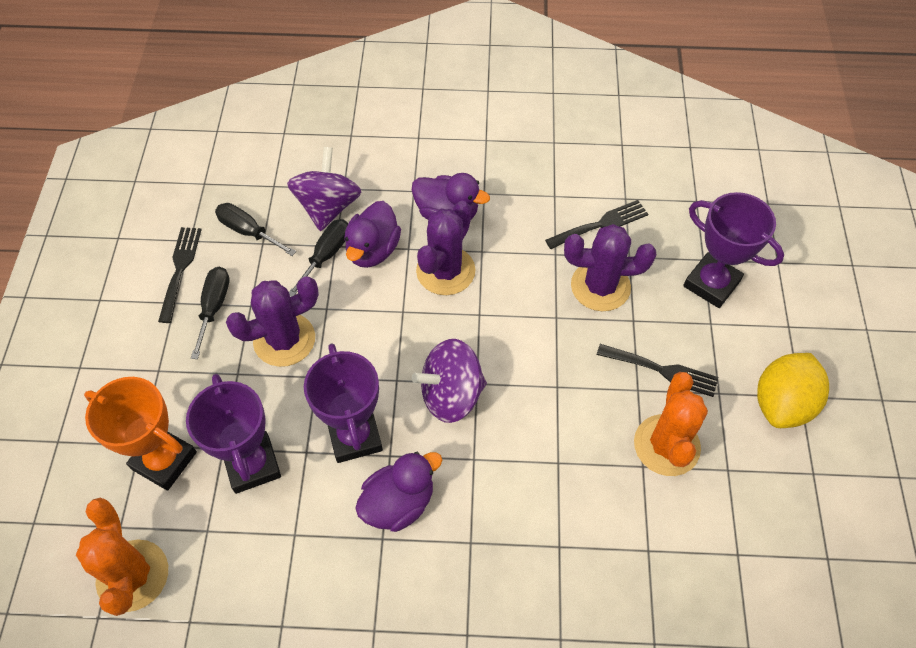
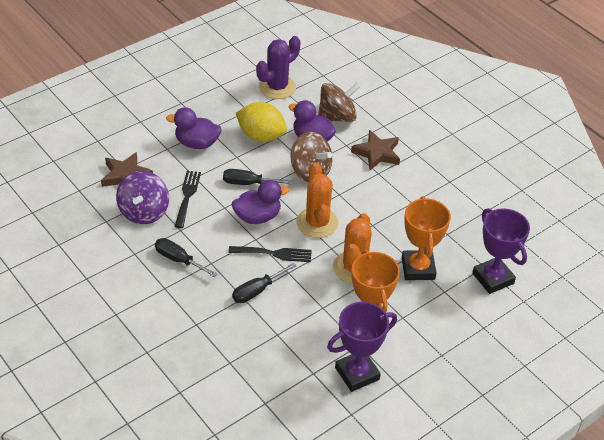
black fork: [158,227,202,323] [545,200,648,249] [597,344,718,397] = 3 -> [174,171,201,228] [228,246,312,262] = 2
brown spinning top: none = 0 -> [291,132,333,182] [318,83,361,122] = 2
brown star: none = 0 -> [101,152,153,187] [351,130,400,170] = 2
orange trophy: [84,377,197,491] = 1 -> [351,250,400,333] [402,196,451,280] = 2
purple cactus: [226,277,319,367] [416,201,476,295] [564,224,656,311] = 3 -> [256,36,301,99] = 1
purple spinning top: [287,147,361,231] [412,339,487,423] = 2 -> [116,171,169,224] = 1
purple trophy: [186,374,281,494] [304,343,383,463] [683,192,784,308] = 3 -> [327,302,397,392] [472,208,530,294] = 2

